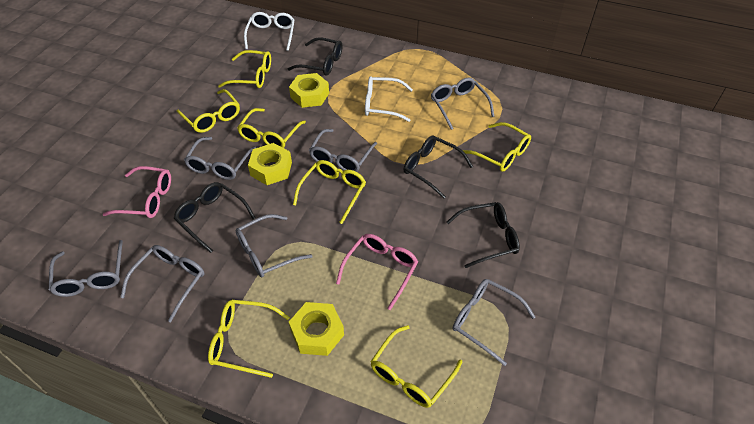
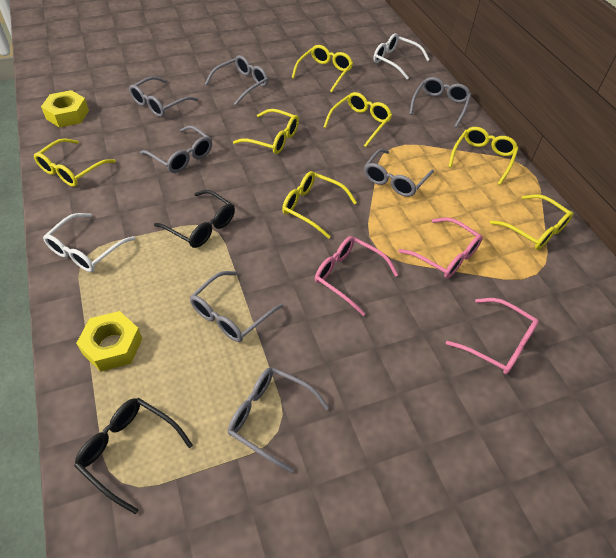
black glasses: [174,182,256,253] [288,37,343,76] [404,135,473,199] [447,202,520,268] = 4 -> [74,398,193,514] [154,190,235,248] = 2
pink glasses: [102,166,171,218] [336,234,418,310] = 2 -> [315,236,398,316] [398,217,483,278] [446,298,539,374] = 3
yellow nut: [248,143,292,185] [289,73,329,108] [289,302,344,356] = 3 -> [41,90,89,128] [76,311,142,372] = 2

